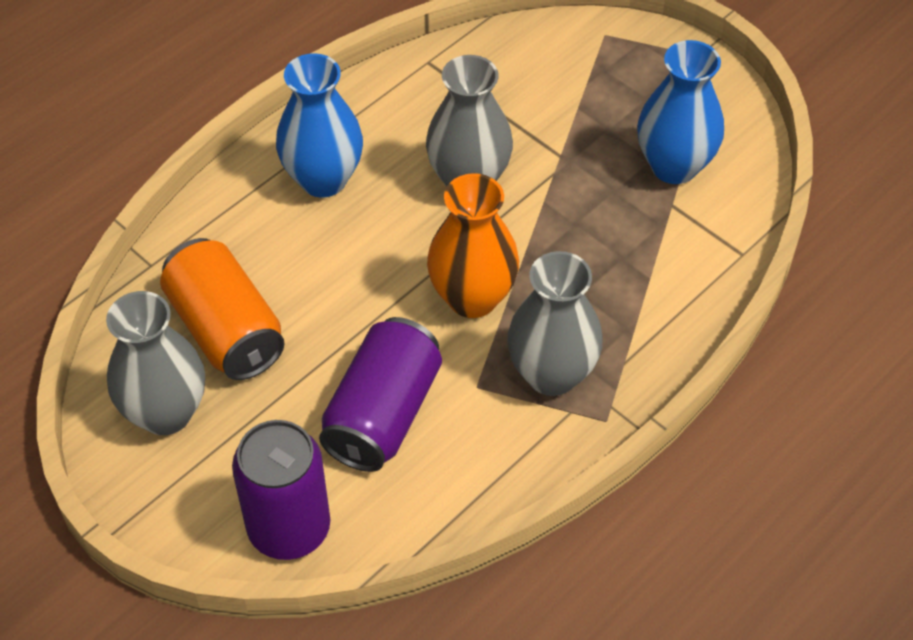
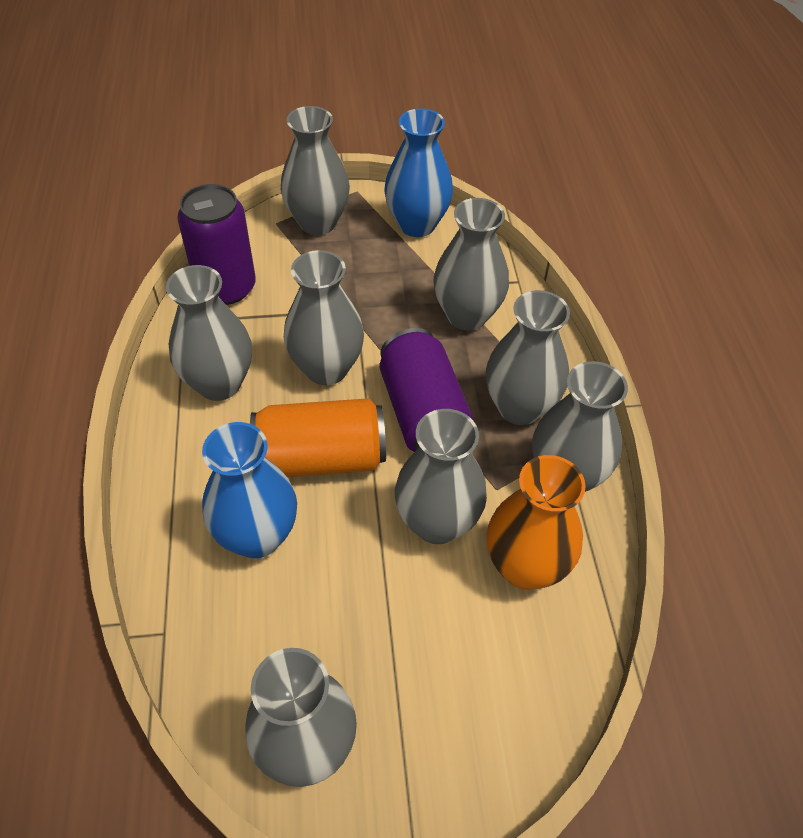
grey vase: [106,291,205,435] [426,55,513,187] [507,251,603,396] = 3 -> [166,265,252,401] [245,648,357,787] [281,106,350,235] [284,250,364,385] [395,409,487,544] [434,198,509,330] [486,290,570,425] [532,361,628,492] = 8

